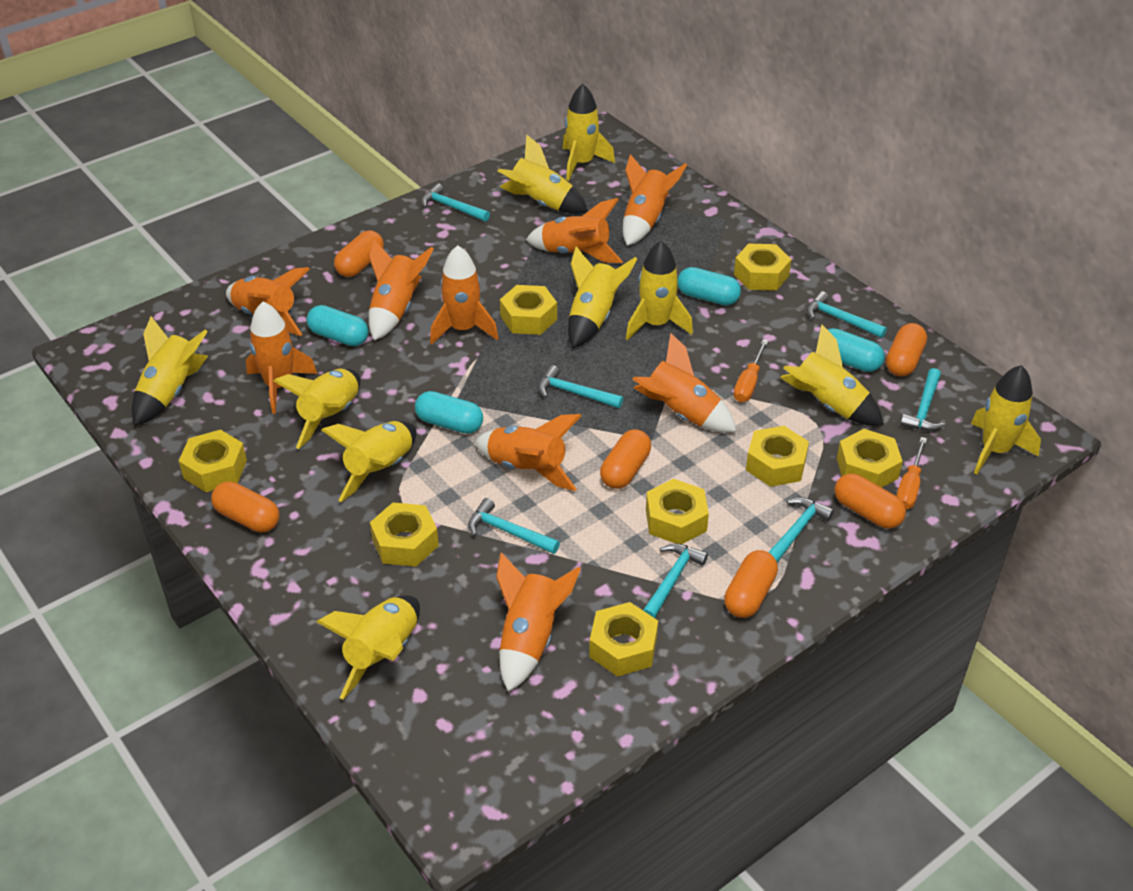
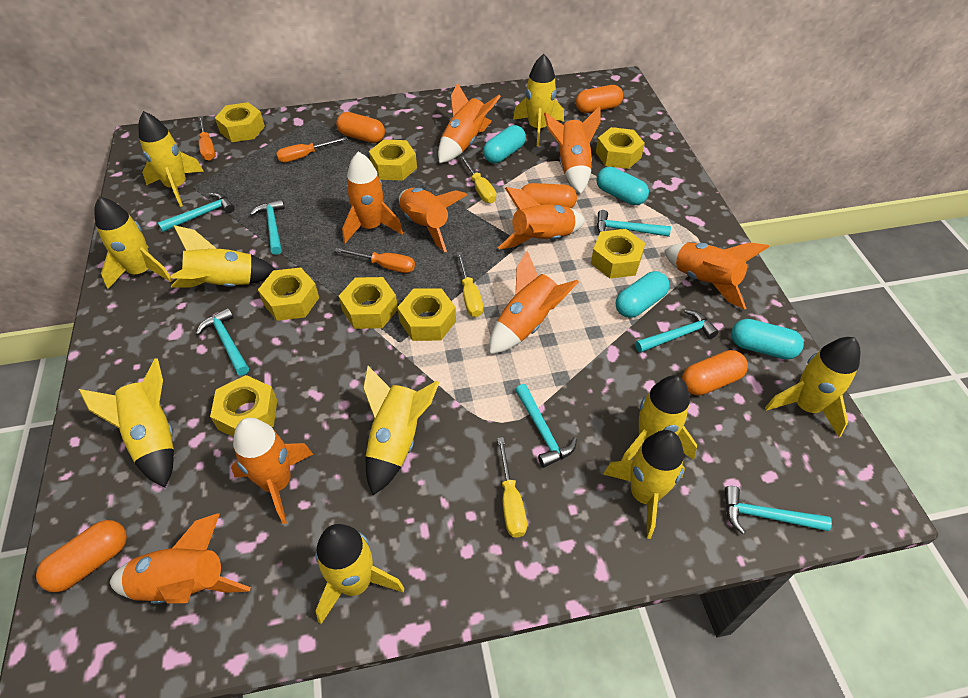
orange capsule: [211,482,279,532] [334,230,384,277] [600,429,651,489] [724,550,778,618] [834,473,906,529] [886,323,927,376] = 6 -> [36,520,127,592] [336,112,385,143] [521,183,577,208] [576,85,623,113] [682,350,748,396] = 5
orange screwdriver: [734,339,768,402] [896,437,927,509] = 2 -> [198,117,216,161] [276,137,348,162] [335,248,415,273] = 3
yellow screwdriver: none = 0 -> [457,252,483,317] [460,155,496,203] [497,437,527,538] = 3

